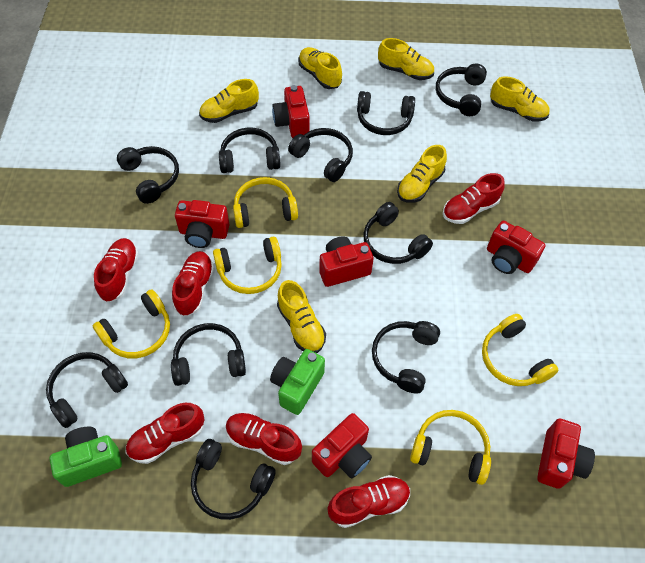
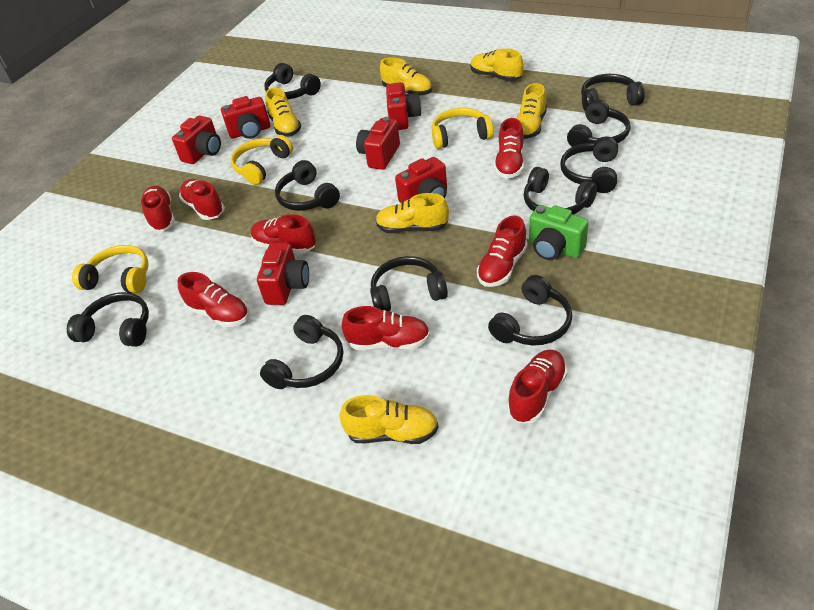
green camera: [49,427,122,487] [270,349,325,415] = 2 -> [529,205,589,260] = 1
red shoe: [94,238,139,302] [126,403,204,464] [172,251,214,316] [226,412,302,465] [327,475,410,528] [443,173,505,224] = 6 -> [141,186,175,232] [178,272,249,327] [179,179,225,220] [251,214,316,254] [341,306,430,350] [477,216,527,287] [494,118,524,179] [507,349,568,423] = 8
yellow headphones: [93,289,170,358] [213,237,282,294] [233,177,298,228] [410,410,491,485] [482,314,559,386] = 5 -> [72,245,149,294] [231,135,293,185] [432,108,494,149] = 3

